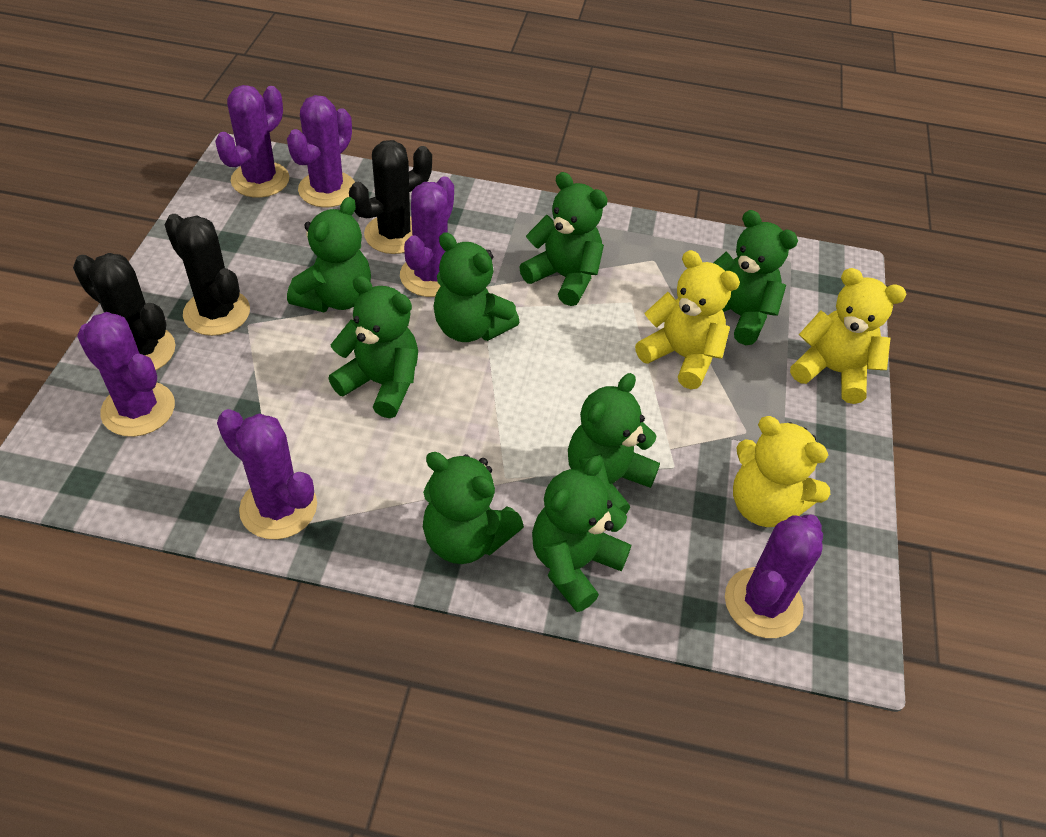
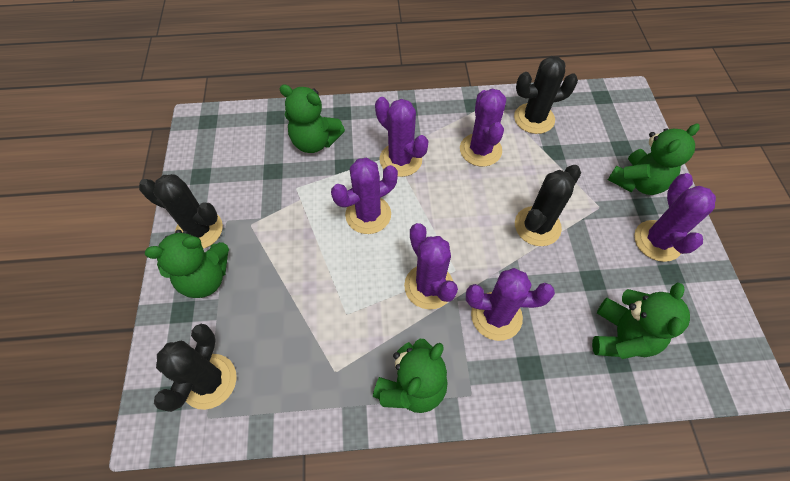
black cactus: [73,253,175,370] [165,214,250,336] [349,140,432,254] = 3 -> [139,174,223,249] [154,324,236,412] [514,56,578,134] [515,165,581,246] = 4
green teddy bear: [287,197,371,312] [328,276,418,418] [423,452,524,564] [434,232,519,342] [519,172,608,306] [532,456,631,612] [568,373,660,514] [713,210,798,345] = 8 -> [145,230,229,298] [279,84,345,153] [373,339,448,413] [592,282,690,359] [608,123,700,195] = 5
yellow teddy bear: [635,250,740,389] [733,416,830,527] [790,268,907,404] = 3 -> none = 0

